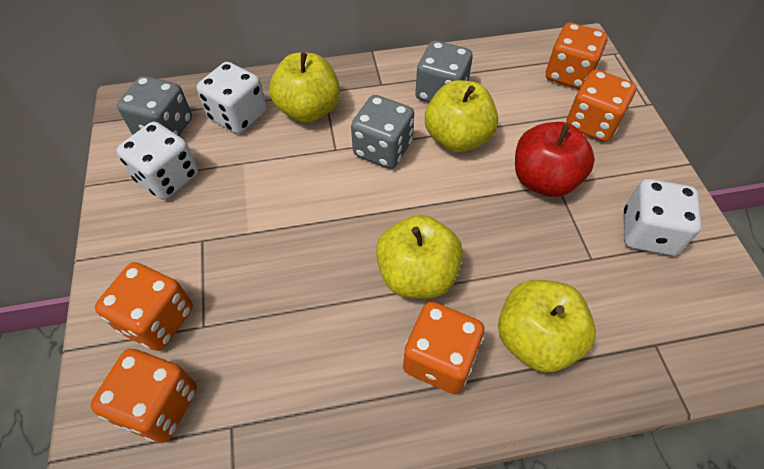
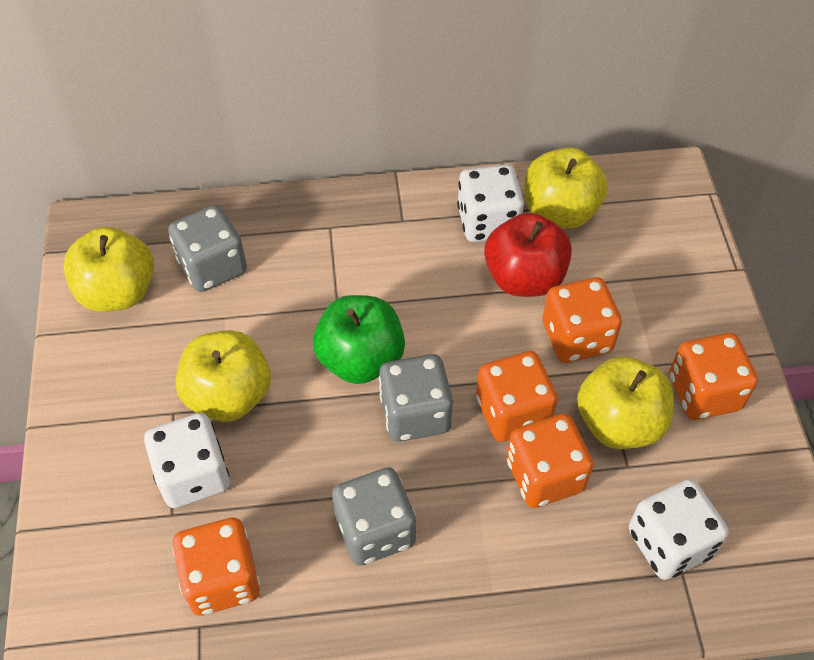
green apple: none = 0 -> [313,295,405,384] = 1

